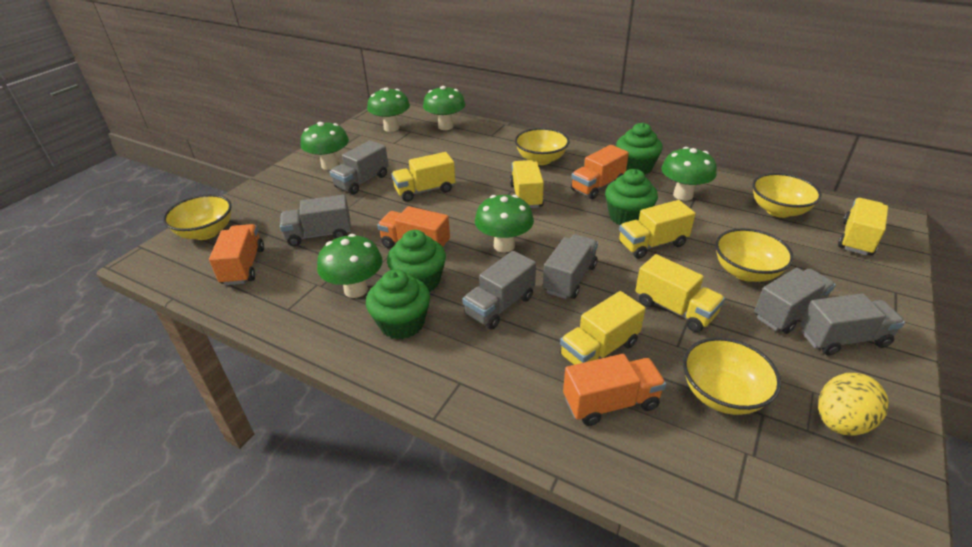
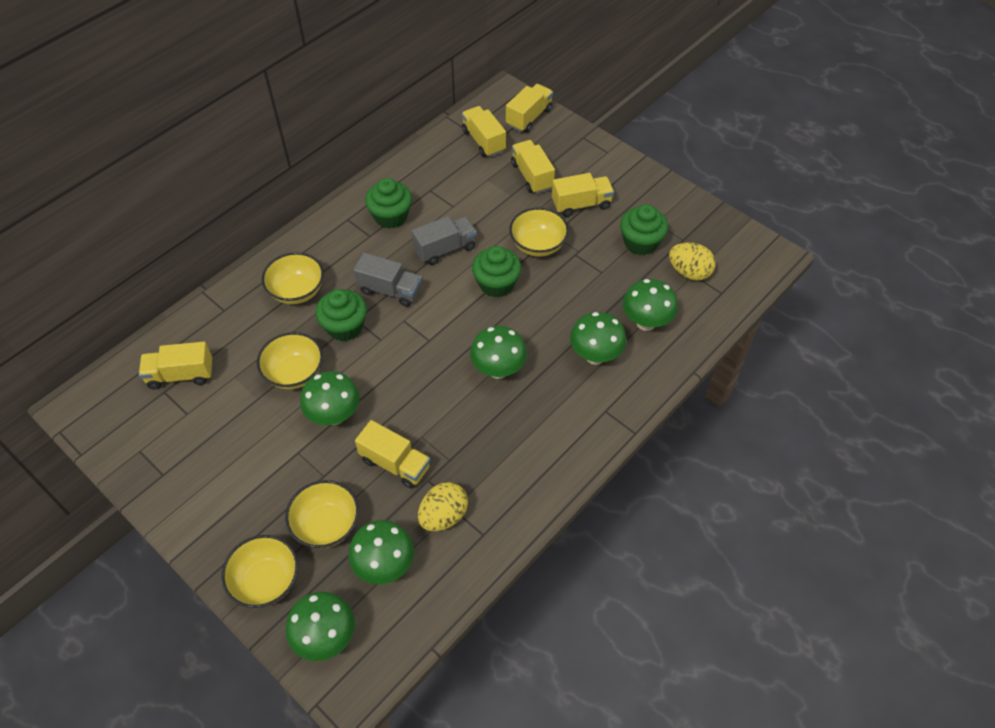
grey truck: [280,195,351,246] [330,140,389,194] [463,251,536,329] [543,234,598,299] [754,268,836,334] [800,294,905,355] = 6 -> [353,253,422,307] [412,216,477,265] = 2
orange truck: [209,224,264,285] [377,206,450,249] [563,354,666,426] [571,145,629,199] = 4 -> none = 0
yellow egg: [818,373,889,436] = 1 -> [418,482,468,531] [669,242,716,281] = 2

